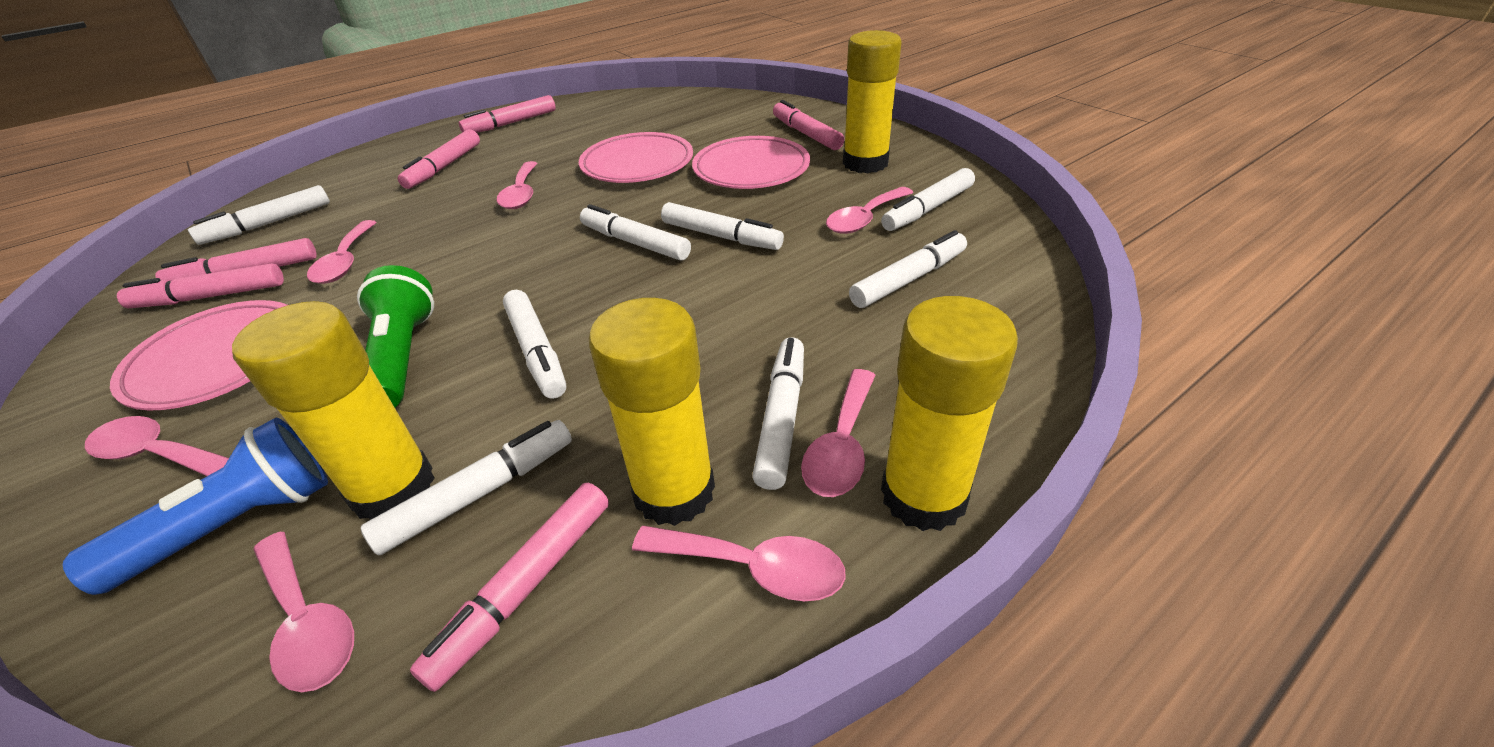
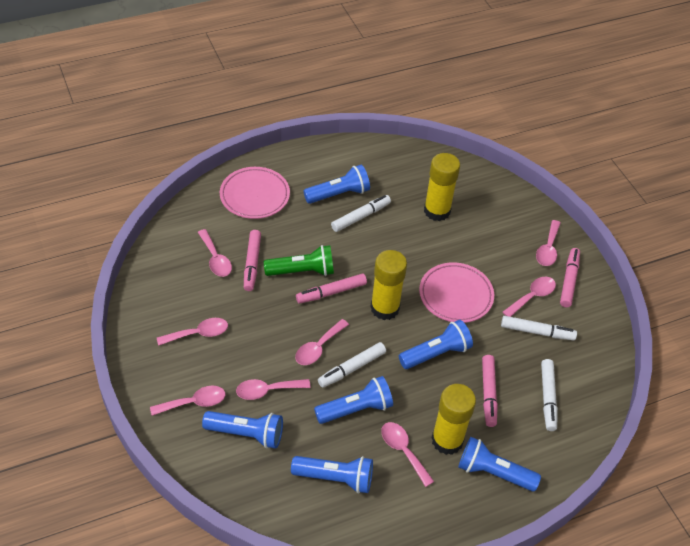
blue flashlight: [63,418,328,595] = 1 -> [202,411,283,448] [291,456,373,493] [303,165,370,204] [314,376,393,424] [399,320,473,369] [458,437,541,491] = 6
pink marker: [117,264,284,308] [155,238,317,280] [398,129,480,189] [410,483,609,692] [459,95,556,133] [773,100,844,150] = 6 -> [244,230,261,291] [296,273,367,304] [482,355,498,427] [560,248,580,307] = 4
pink plate: [110,300,287,411] [579,132,693,183] [692,136,810,189] = 3 -> [220,167,290,219] [419,262,494,323] = 2
pink spoon: [85,416,229,476] [253,532,354,692] [307,220,377,284] [496,161,537,209] [632,526,846,601] [801,369,876,497] [826,187,913,234] = 7 -> [150,386,225,416] [157,318,228,346] [198,229,232,277] [236,379,311,400] [295,319,349,365] [381,422,434,487] [502,277,556,317] [536,220,561,266] = 8
white marker: [188,185,330,245] [361,420,572,556] [503,290,566,399] [580,204,691,261] [661,202,784,250] [752,337,804,490] [849,230,967,308] [881,168,975,231] = 8 -> [318,342,386,388] [331,195,391,232] [501,316,577,340] [541,359,558,431] = 4
yellow glue stick: [232,301,435,520] [589,298,715,526] [843,30,901,173] [881,296,1018,531] = 4 -> [370,250,407,320] [424,153,460,221] [432,384,476,455] = 3

